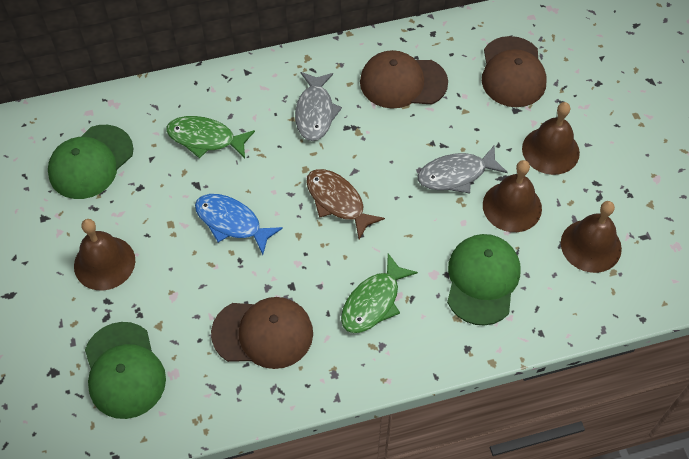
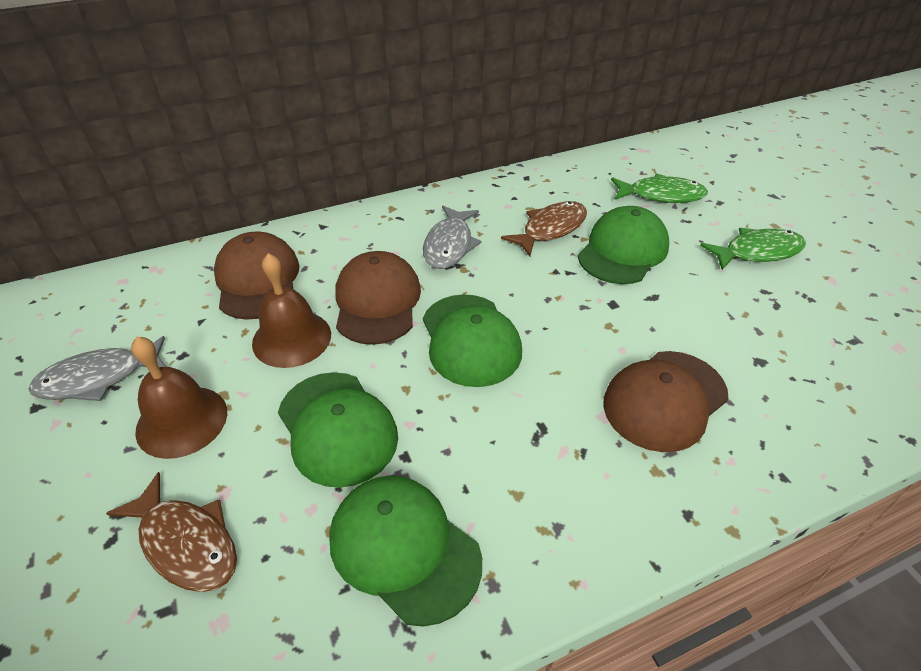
blue fish: [195,194,283,255] = 1 -> none = 0
brown bell: [74,219,135,291] [483,160,542,232] [522,102,580,175] [561,201,622,273] = 4 -> [131,337,227,459] [252,253,331,368] = 2
brown fish: [306,169,385,239] = 1 -> [106,472,237,592] [501,201,587,256] = 2
green cap: [48,125,133,199] [85,322,166,419] [447,234,520,326] = 3 -> [278,372,398,488] [329,476,482,627] [423,294,522,387] [578,206,669,284] = 4

